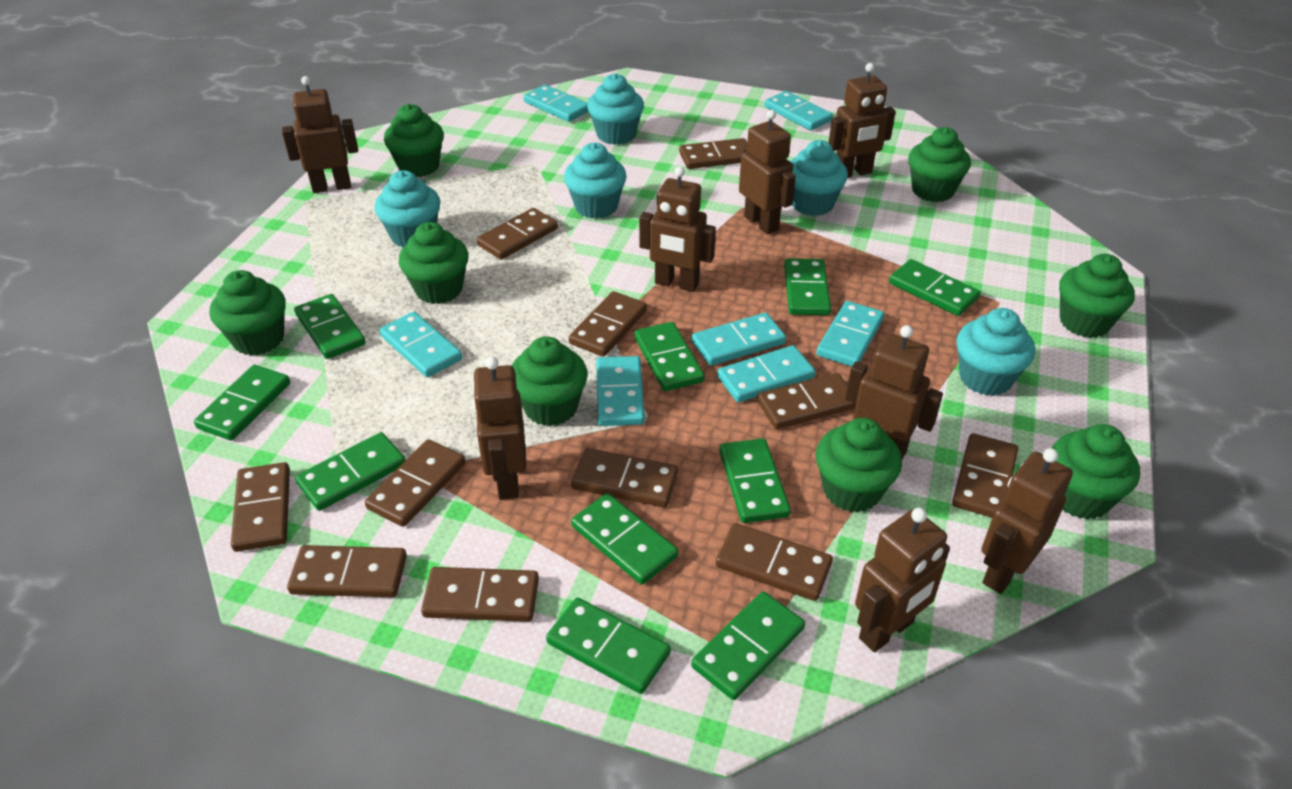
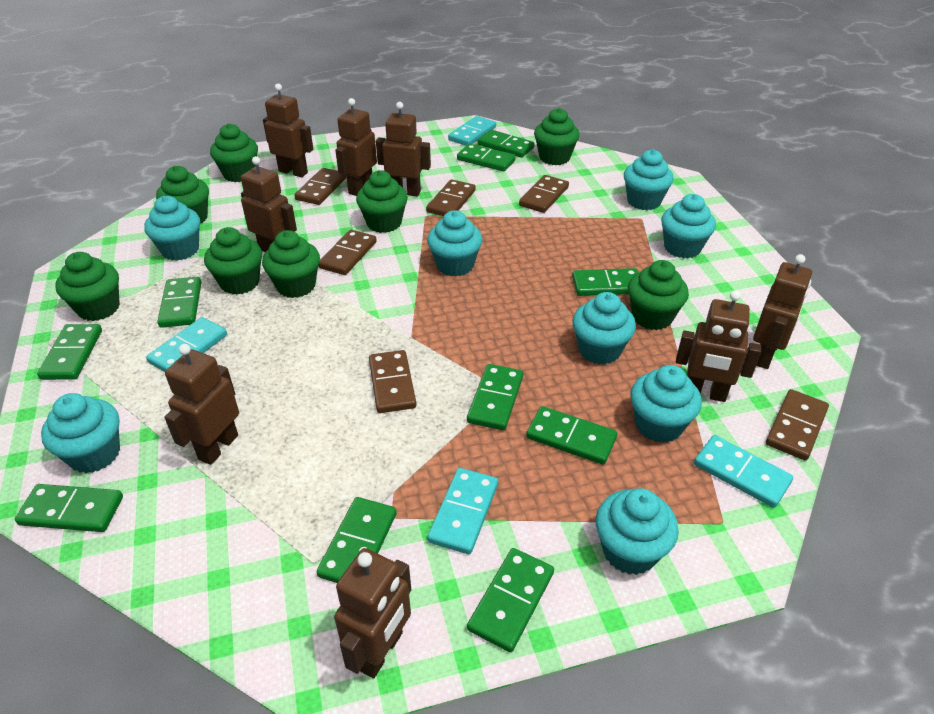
brown domino: [231,462,290,552] [287,545,407,597] [365,439,466,527] [421,567,539,622] [476,208,558,260] [569,291,647,357] [571,448,678,507] [679,138,747,169] [716,523,833,601] [757,373,856,429] [952,433,1018,518] = 11 -> [294,168,346,205] [318,230,377,275] [369,350,416,413] [426,179,476,216] [519,175,569,213] [766,389,829,461] = 6
turquoise cupcake: [375,170,440,248] [564,143,627,219] [587,73,644,145] [790,140,848,216] [957,308,1035,396] = 5 -> [41,393,120,473] [144,196,200,261] [427,210,482,276] [572,292,636,365] [596,488,679,575] [624,149,674,210] [630,365,702,443] [661,194,716,259] = 8
turquoise domino: [379,312,462,377] [524,85,589,122] [596,356,645,426] [692,313,786,366] [717,345,816,402] [765,91,833,131] [816,301,884,367] = 7 -> [146,317,227,372] [427,468,498,554] [448,116,496,146] [694,435,793,508] = 4

